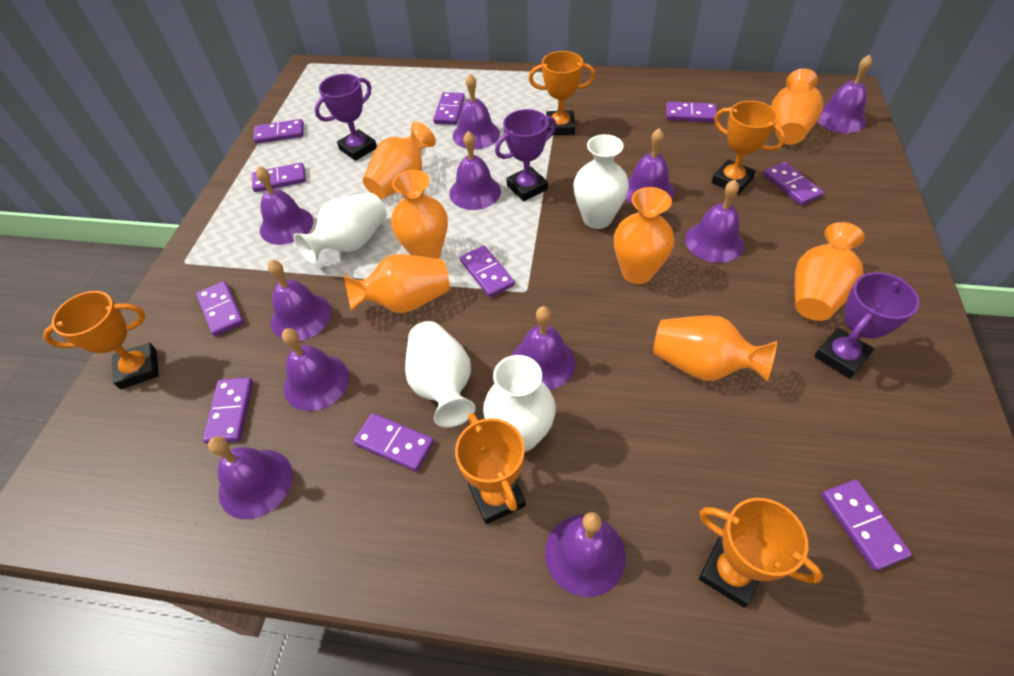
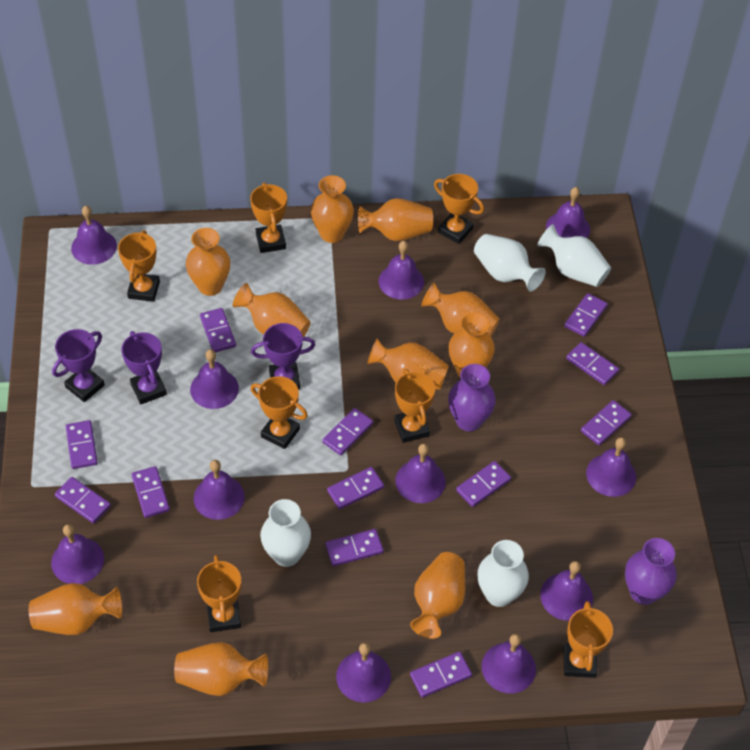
orange trophy: [43,291,159,389] [455,413,526,524] [529,51,595,135] [699,498,823,608] [711,101,786,195] = 5 -> [118,230,160,302] [197,555,241,632] [250,183,287,253] [251,376,308,449] [394,369,435,443] [434,174,484,244] [563,601,613,678] = 7
orange vase: [344,254,450,313] [363,122,436,199] [391,170,448,259] [614,187,674,284] [653,315,777,381] [771,68,823,145] [795,222,865,321] = 7 -> [29,583,122,635] [174,642,268,696] [186,228,230,296] [233,283,311,337] [311,175,354,243] [358,198,433,241] [367,338,449,390] [410,552,465,639] [421,282,500,336] [449,312,495,376] = 10
purple domino: [196,281,244,336] [203,377,253,444] [252,163,306,192] [253,119,304,144] [354,413,434,472] [433,92,465,125] [460,245,515,297] [666,102,717,122] [763,162,824,205] [822,479,912,571] = 10 -> [55,477,111,523] [66,420,98,469] [132,466,170,518] [200,308,236,353] [322,408,373,455] [325,529,384,566] [327,467,384,509] [410,651,472,698] [456,461,511,507] [564,293,608,337] [566,342,619,385] [581,400,632,446] = 12
purple vase: none = 0 -> [448,364,496,431] [625,538,677,605] = 2

